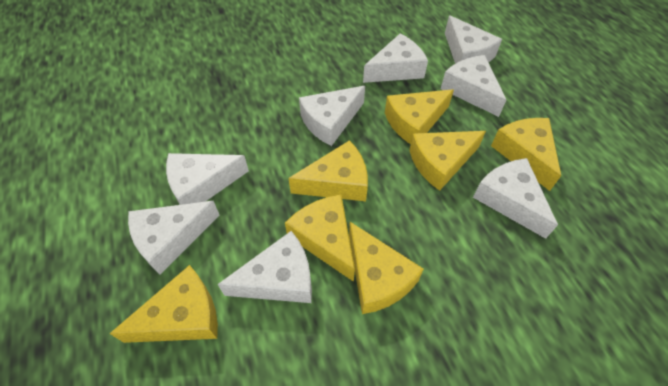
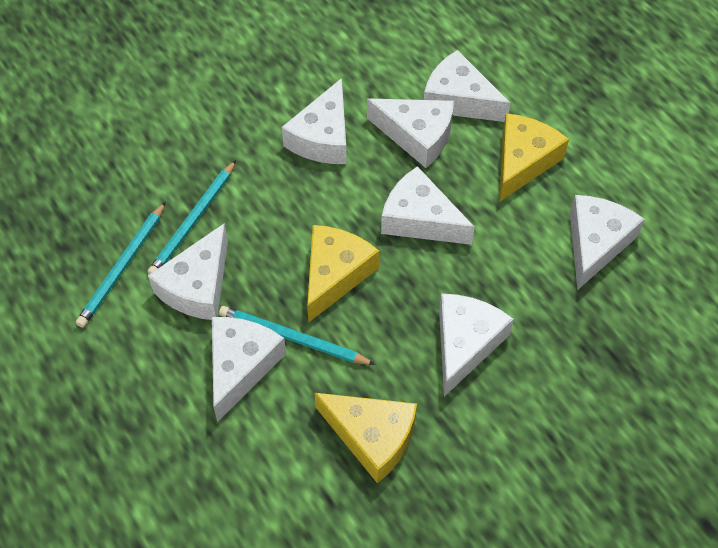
turquoise pencil: none = 0 -> [76,202,166,328] [148,160,236,274] [219,306,376,365] = 3
yellow cheese: [109,265,218,343] [285,195,355,282] [288,140,368,201] [349,222,424,314] [385,89,454,144] [409,131,486,191] [491,118,561,191] = 7 -> [307,225,379,322] [314,393,417,483] [499,113,569,202] = 3

